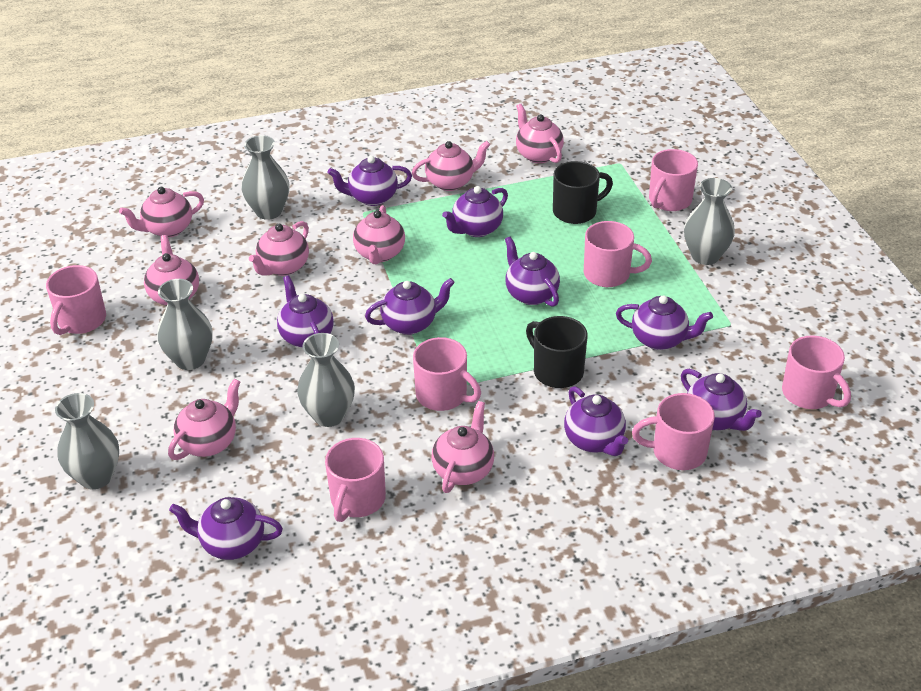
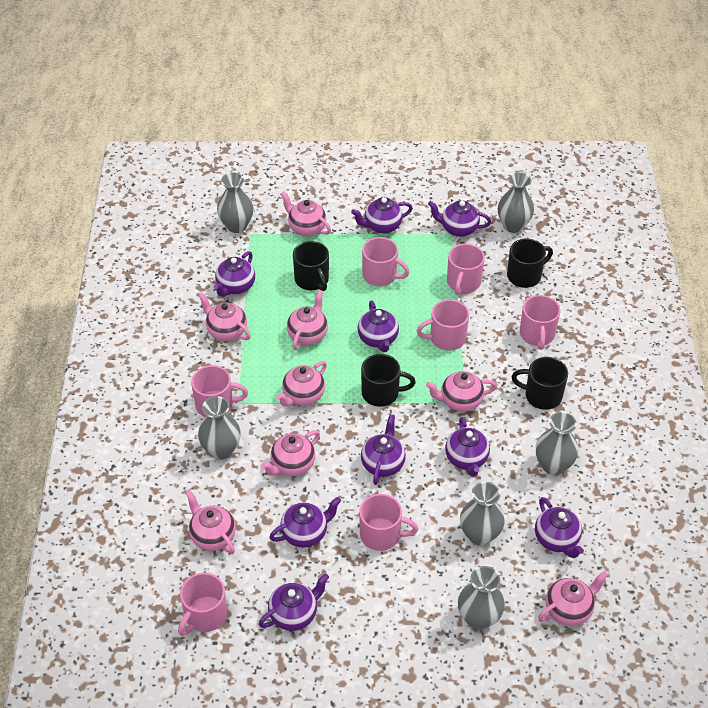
black mug: [526,316,588,388] [553,161,613,224] = 2 -> [293,241,329,291] [361,354,416,407] [507,238,553,288] [511,357,568,410] = 4
grey vase: [55,393,119,489] [157,279,213,370] [241,135,290,220] [297,333,355,427] [684,178,735,265] = 5 -> [198,396,241,459] [217,172,254,233] [458,566,505,630] [460,482,505,546] [498,172,534,233] [536,412,579,475] = 6

